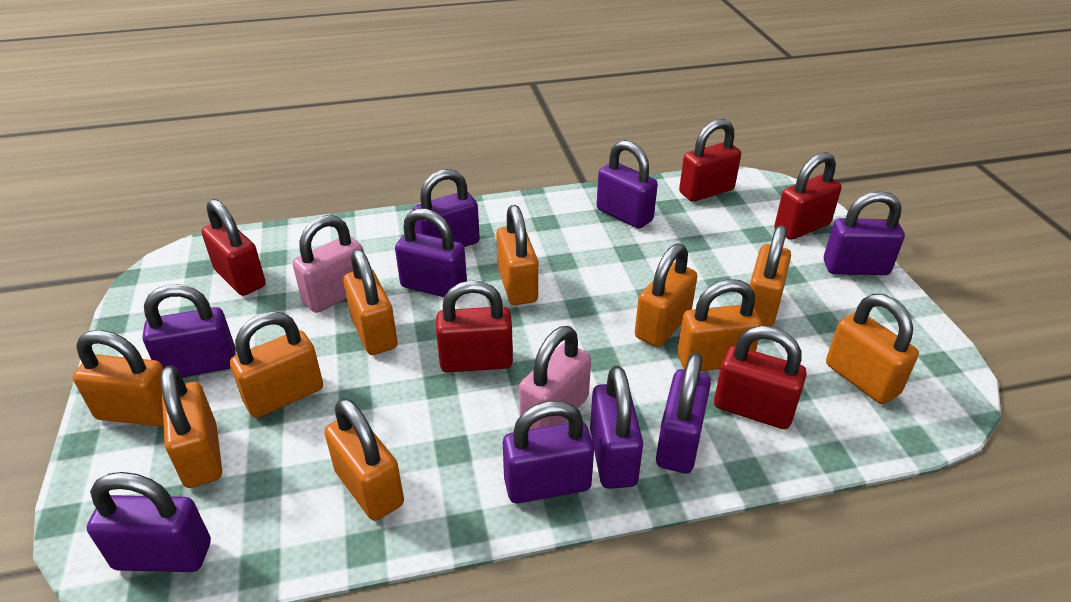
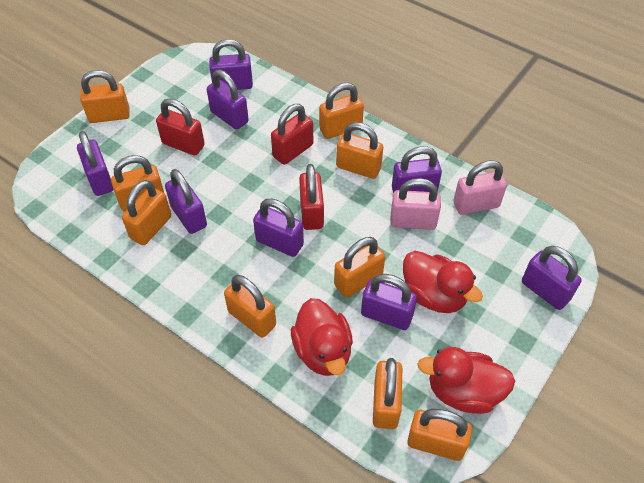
orange padlock: [73,330,164,426] [161,365,222,488] [230,311,323,418] [324,398,404,521] [343,249,398,355] [496,205,538,305] [635,243,697,347] [677,279,762,371] [750,225,791,327] [826,294,919,404] = 10 -> [80,70,130,123] [111,155,164,212] [122,180,171,245] [224,275,276,338] [319,83,364,139] [334,237,385,298] [336,122,383,179] [373,358,402,429] [407,409,472,461] = 9
purple padlock: [87,472,211,572] [143,284,236,377] [395,209,467,297] [413,169,480,247] [503,401,594,504] [590,366,643,489] [597,140,658,229] [656,352,711,474] [824,191,905,275] = 9 -> [77,131,114,196] [165,169,207,234] [207,70,249,130] [209,39,253,90] [253,198,304,257] [361,274,417,330] [392,146,442,193] [522,246,582,310] = 8
red duck: none = 0 -> [291,298,353,376] [403,251,483,313] [417,347,515,414] = 3
red padlock: [201,199,266,296] [436,280,513,373] [679,119,741,202] [714,326,807,429] [774,152,842,240] = 5 -> [156,98,205,155] [271,104,313,165] [299,164,324,230] = 3

